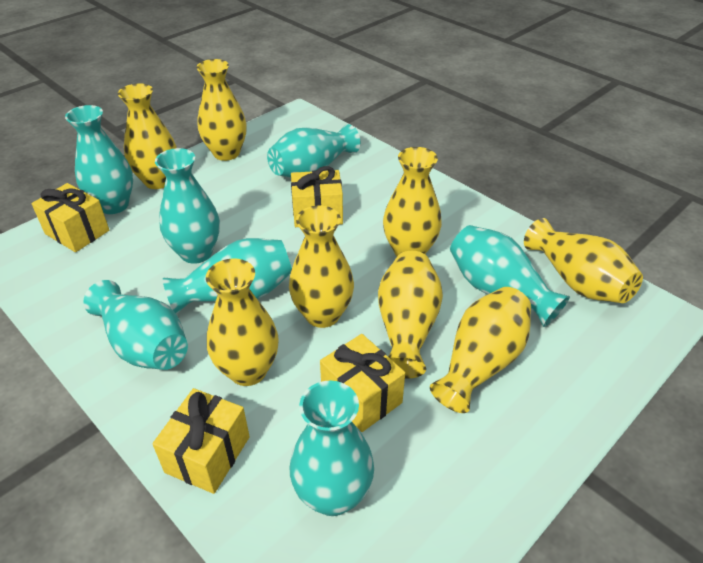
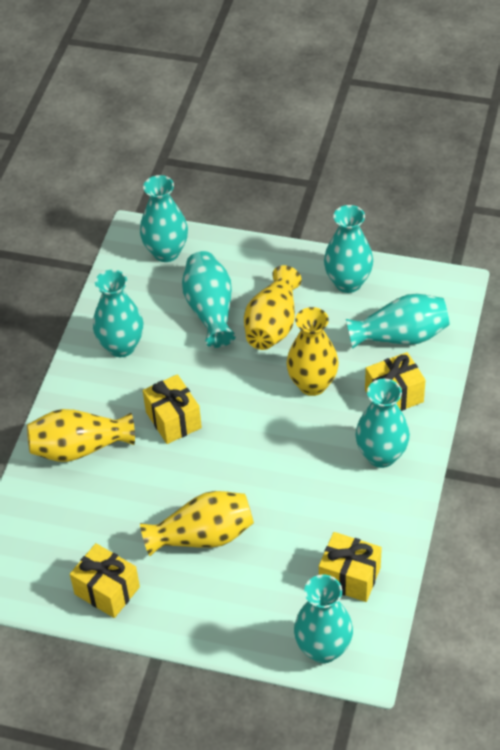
yellow vase: [118,83,177,189] [196,59,247,161] [206,258,279,386] [289,206,354,328] [378,251,443,378] [383,147,442,257] [430,287,531,413] [524,218,643,303] = 8 -> [27,409,135,462] [140,491,254,556] [244,265,302,350] [286,307,339,396] = 4

